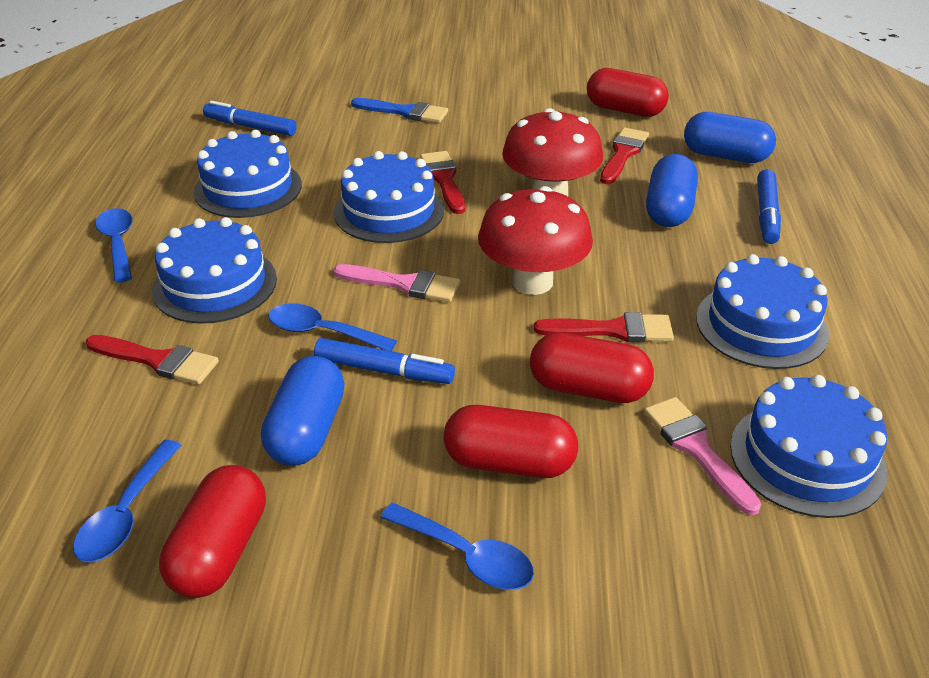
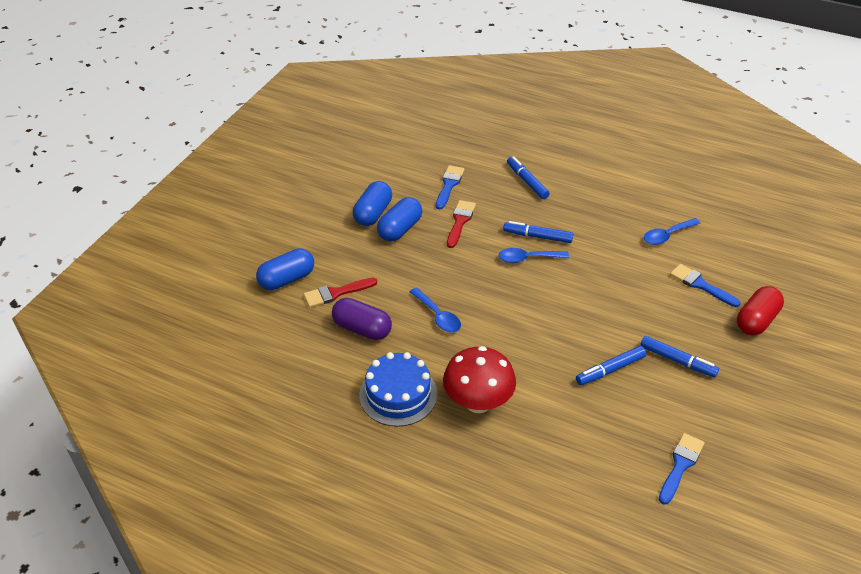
blue brush: [351,98,448,123] = 1 -> [436,165,465,209] [659,433,705,505] [670,264,741,307] = 3
blue cake: [152,217,277,324] [194,130,302,218] [334,151,444,243] [696,254,829,369] [730,375,887,518] = 5 -> [359,352,437,427] = 1
blue marker: [203,101,297,136] [314,338,455,384] [757,169,781,244] = 3 -> [503,221,573,243] [507,156,550,199] [576,346,646,385] [640,336,719,377] = 4
blue spoon: [73,440,181,562] [96,208,133,283] [268,303,397,351] [380,503,534,590] = 4 -> [410,288,461,332] [499,248,569,263] [644,218,701,245] = 3
pink brush: [333,264,460,302] [644,397,761,515] = 2 -> none = 0
purple capsule: none = 0 -> [332,298,392,340] = 1
red brush: [86,335,219,384] [420,151,465,214] [534,312,674,342] [600,127,649,184] = 4 -> [304,278,377,307] [447,200,476,248] = 2
red capsule: [159,465,266,598] [444,405,578,478] [530,332,654,403] [587,68,669,117] = 4 -> [737,286,784,336] = 1
red mushroom: [478,186,593,295] [502,108,603,196] = 2 -> [443,346,516,413] = 1

